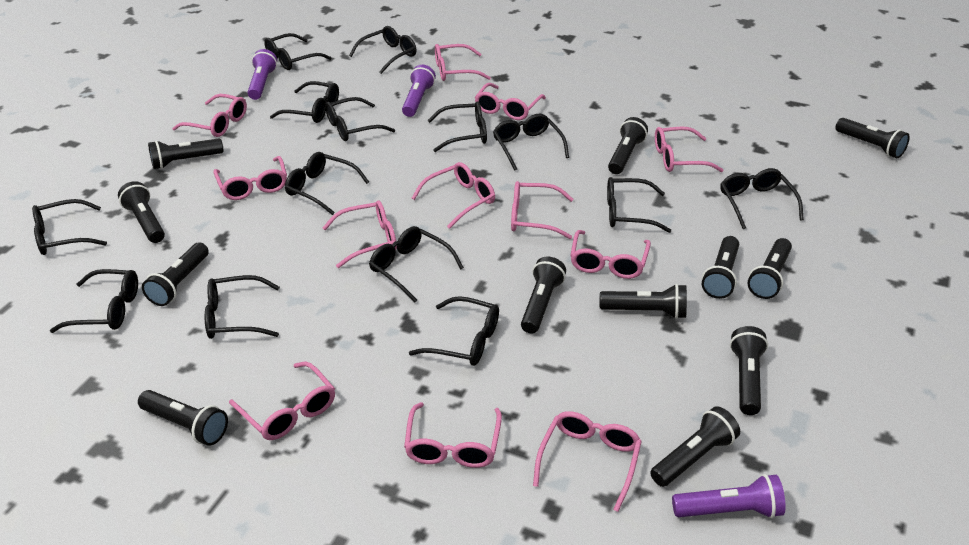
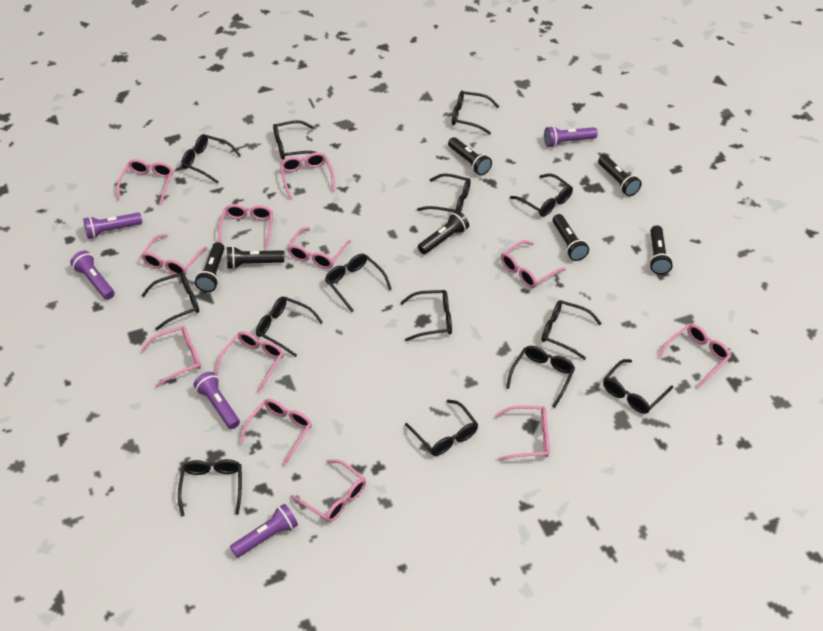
black flashlight: [118,181,165,243] [138,390,228,446] [142,242,209,306] [148,139,224,169] [521,257,566,334] [599,284,687,319] [608,117,648,174] [650,406,740,487] [702,236,739,299] [730,326,768,415] [747,238,792,299] [835,118,910,158] = 12 -> [195,242,224,292] [227,246,284,269] [418,211,469,254] [448,137,492,175] [552,214,589,261] [598,155,642,196] [649,225,673,275] = 7
purple flashlight: [248,49,277,100] [402,65,436,117] [672,474,786,518] = 3 -> [70,251,115,300] [83,212,142,239] [194,372,240,429] [230,504,298,558] [544,126,598,147] = 5

